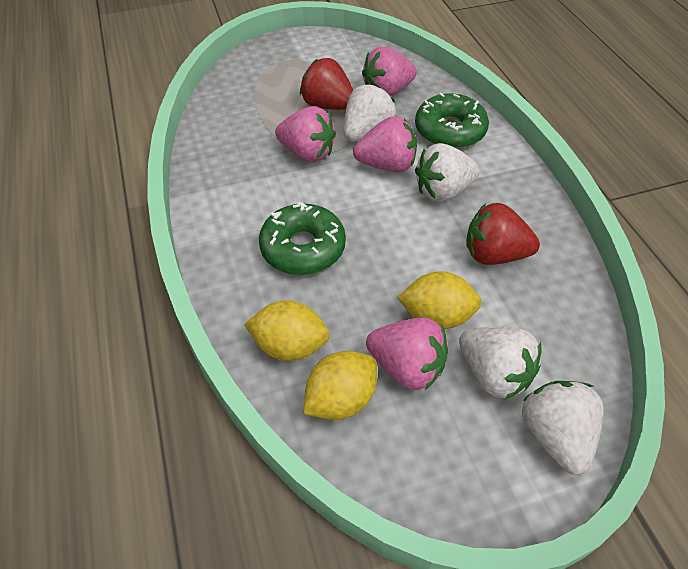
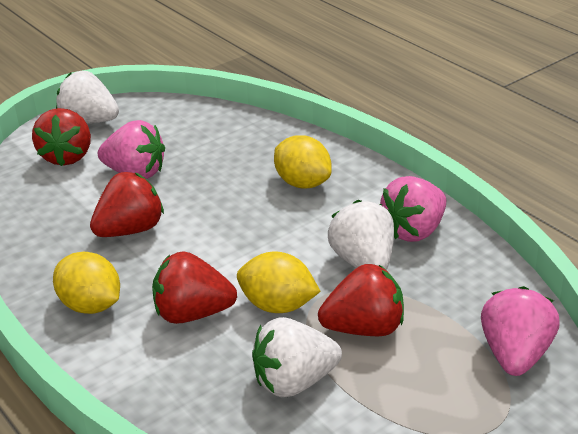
green donut: [259,202,346,275] [415,92,489,149] = 2 -> none = 0
pink strawberry: [275,106,336,162] [353,116,417,172] [362,47,417,96] [366,317,448,390] = 4 -> [98,120,165,179] [380,176,446,242] [481,286,560,376] = 3
red strawberry: [300,58,353,110] [466,203,540,265] = 2 -> [32,108,91,166] [90,172,164,237] [152,251,237,324] [318,264,404,336] = 4
white strawberry: [344,84,396,142] [415,143,480,202] [459,327,541,400] [522,381,604,475] = 4 -> [56,71,119,124] [252,317,342,397] [328,200,394,270] = 3

